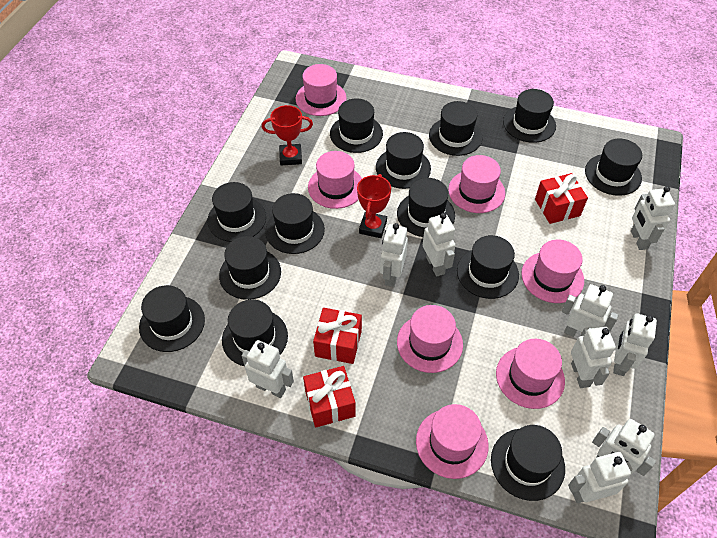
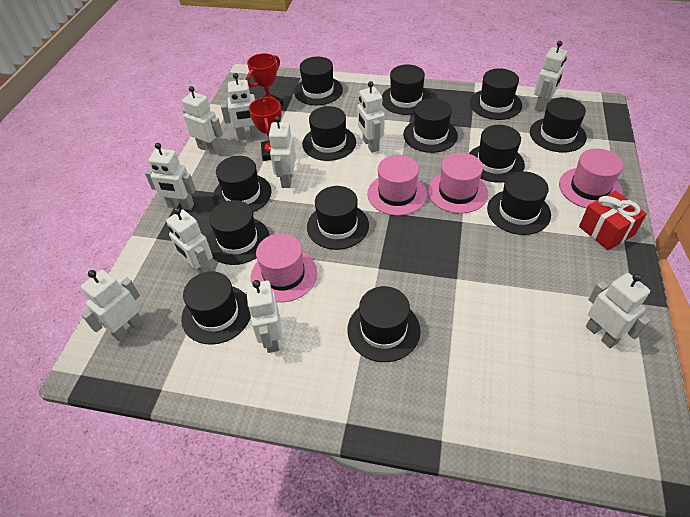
pink hat: [296,64,347,116] [308,151,362,209] [397,305,463,373] [416,404,489,479] [448,155,505,213] [496,339,565,409] [521,240,584,303] = 7 -> [251,233,317,302] [367,155,427,216] [428,153,488,214] [559,148,623,208] = 4
red gift: [303,366,356,428] [313,308,362,364] [535,173,588,224] = 3 -> [579,190,647,250] = 1
white robot: [242,340,294,398] [380,223,408,287] [423,213,456,277] [562,284,619,337] [568,452,633,503] [571,327,616,388] [592,419,656,476] [613,313,657,376] [631,186,675,250] = 9 -> [81,270,143,342] [145,143,196,210] [166,207,213,274] [182,86,223,154] [221,73,260,140] [246,280,283,353] [268,116,296,188] [357,81,385,153] [534,41,567,112] [586,273,650,348] = 10

